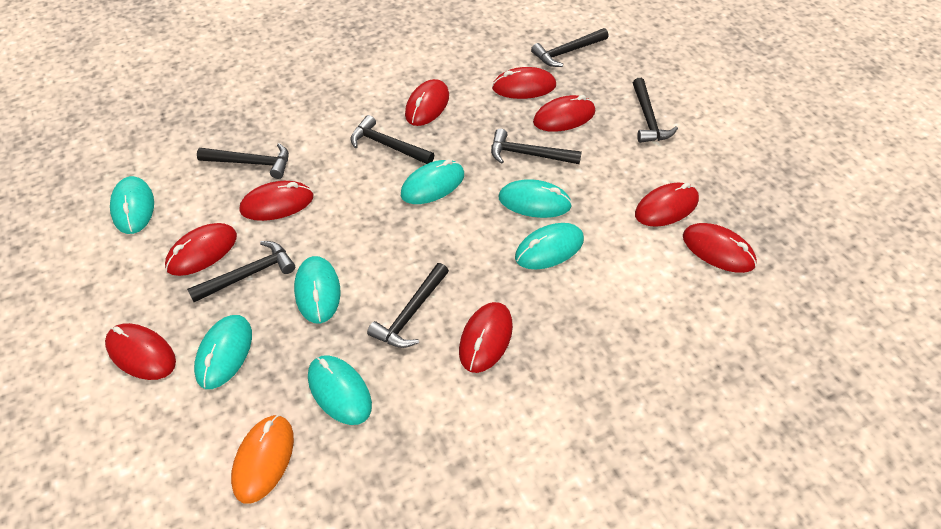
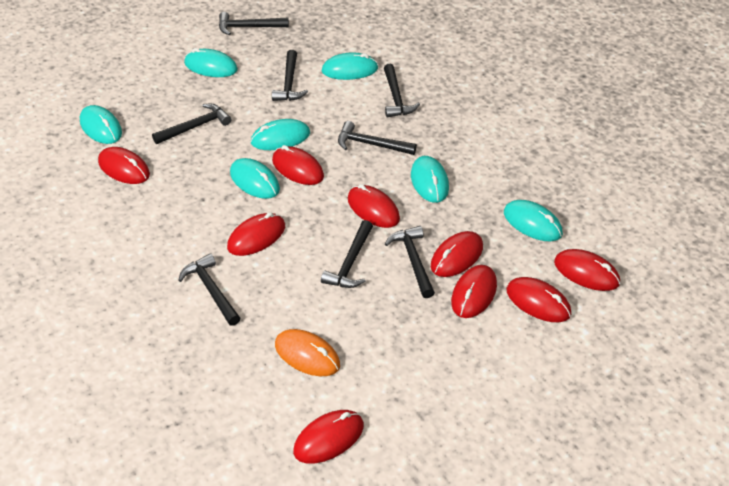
black hammer: [187,241,295,302] [197,143,289,179] [350,115,434,164] [367,263,449,348] [491,129,582,164] [531,28,609,67] [633,78,678,143] = 7 -> [152,104,231,144] [178,254,240,326] [219,12,289,35] [272,50,308,101] [321,220,373,288] [338,121,417,155] [384,64,420,117] [385,226,435,298] = 8

